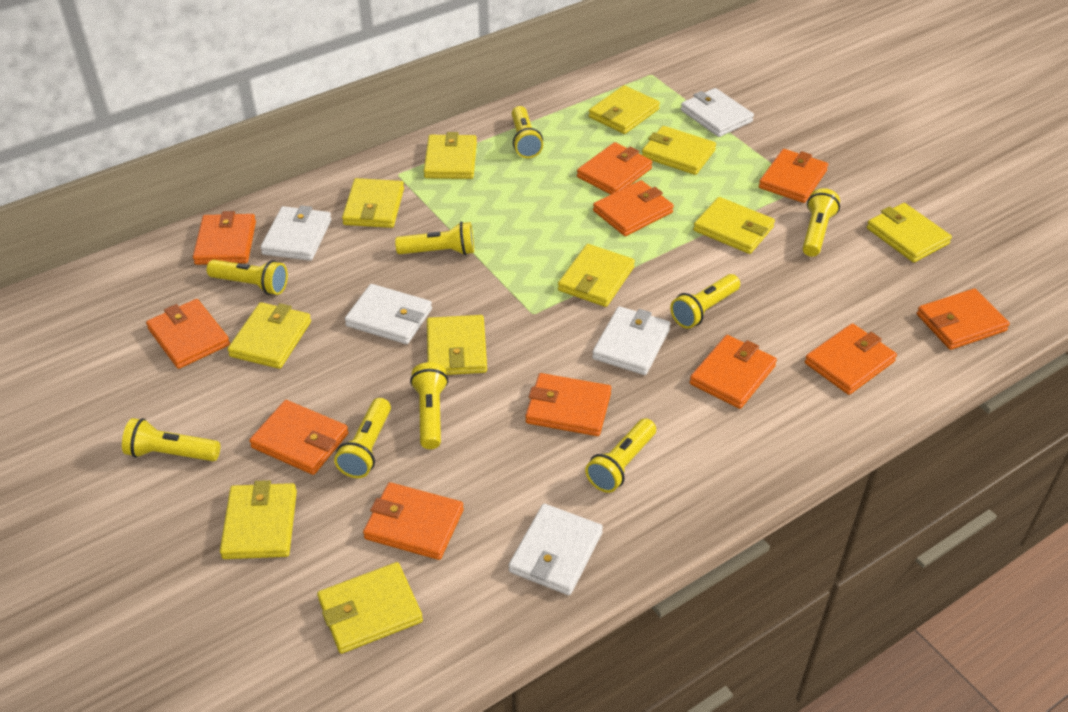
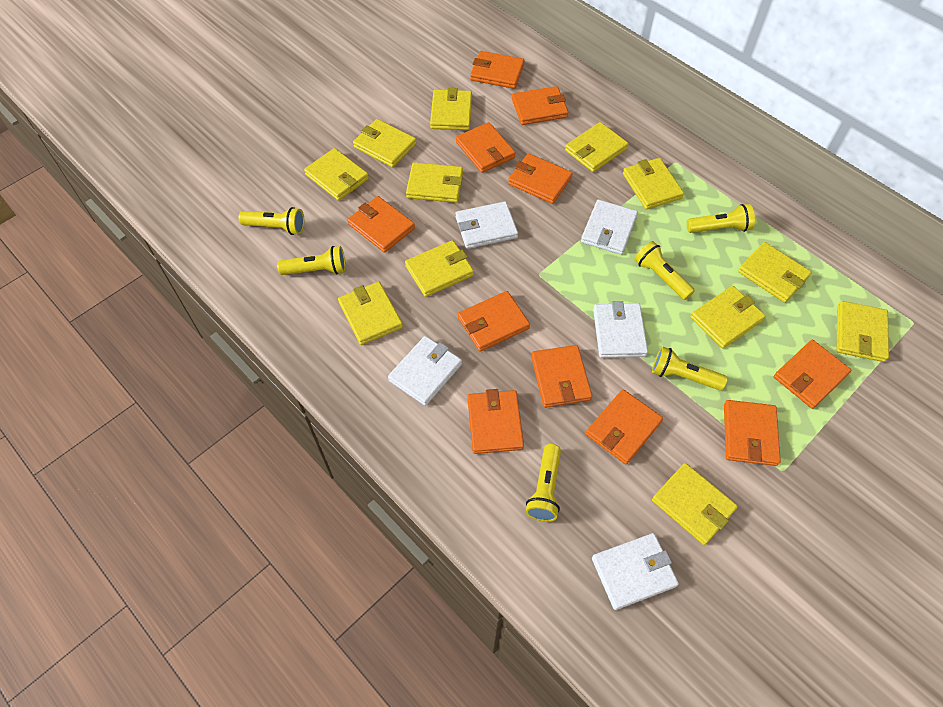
yellow flashlight: [122,418,220,461] [207,260,288,295] [334,398,391,478] [395,222,474,255] [410,362,448,449] [511,106,543,158] [585,418,656,493] [670,274,740,329] [803,188,840,257] = 9 -> [238,207,304,235] [277,246,346,275] [526,444,561,522] [634,241,695,300] [652,346,728,391] [686,204,755,233] = 6
yellow wallet: [220,480,297,559] [227,302,311,369] [317,562,423,654] [342,178,404,228] [424,132,477,179] [427,315,487,375] [558,244,635,307] [589,85,660,134] [642,126,716,175] [693,197,775,254] [867,203,952,263] = 11 -> [304,148,369,201] [338,282,403,345] [353,119,416,168] [405,240,474,297] [406,162,463,203] [430,88,472,130] [565,122,629,172] [623,158,684,209] [652,463,738,545] [691,286,765,349] [738,242,812,303] [836,301,889,362] = 12

